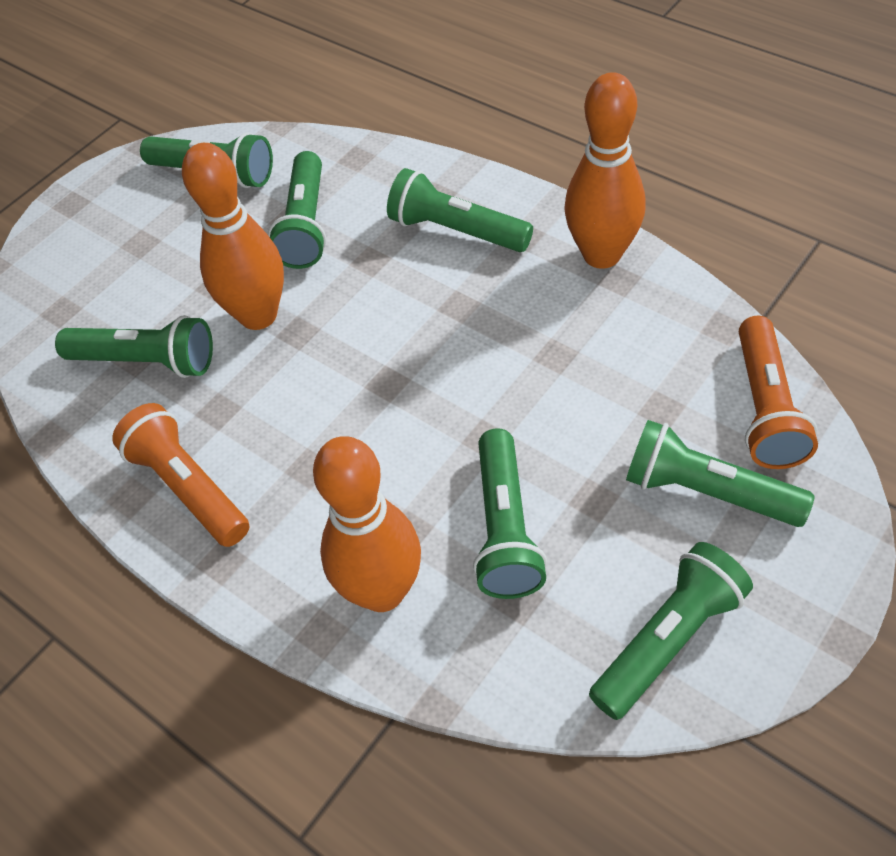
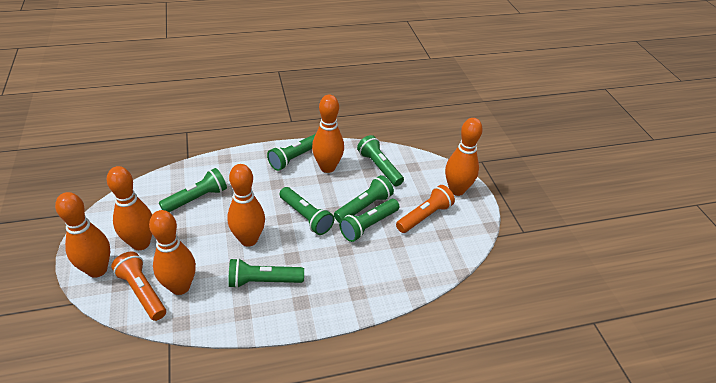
orange bowling pin: [182,143,284,330] [313,436,421,612] [564,72,646,269] = 3 -> [55,192,110,278] [107,166,152,250] [149,210,196,295] [227,164,265,247] [312,95,344,173] [445,118,483,196] = 6

